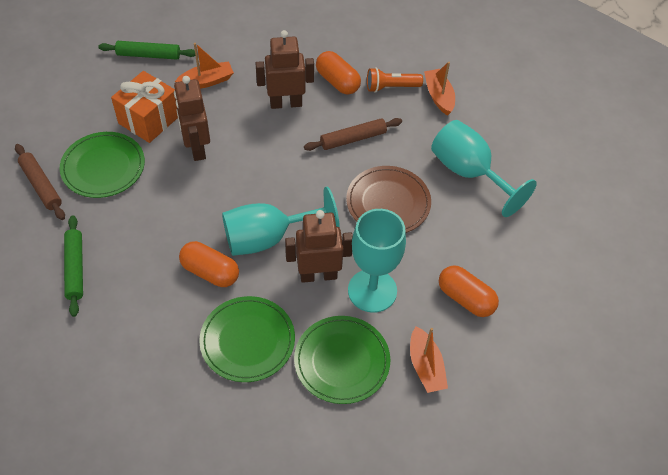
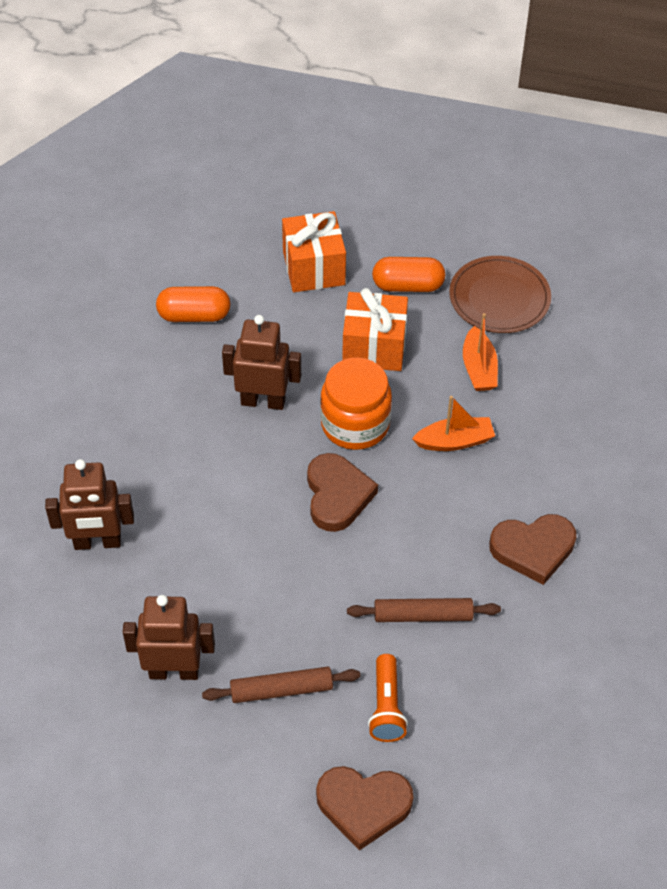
brown heart: none = 0 -> [307,453,378,532] [316,766,413,851] [489,514,576,585] = 3
green plate: [60,132,145,198] [199,296,295,382] [294,316,390,404] = 3 -> none = 0
green rolling pin: [64,215,83,317] [98,41,195,60] = 2 -> none = 0
orange boat: [175,43,234,89] [410,326,448,393] [424,62,455,115] = 3 -> [412,396,495,451] [463,313,498,391] = 2
orange capsule: [179,241,239,287] [316,51,361,95] [439,265,499,317] = 3 -> [156,286,230,322] [372,257,445,292] = 2
orange gift: [111,71,178,143] = 1 -> [282,211,346,292] [342,288,408,371] = 2
orange jar: none = 0 -> [320,358,392,450] = 1
turquoise goblet: [222,187,340,256] [348,209,406,313] [431,120,537,217] = 3 -> none = 0

